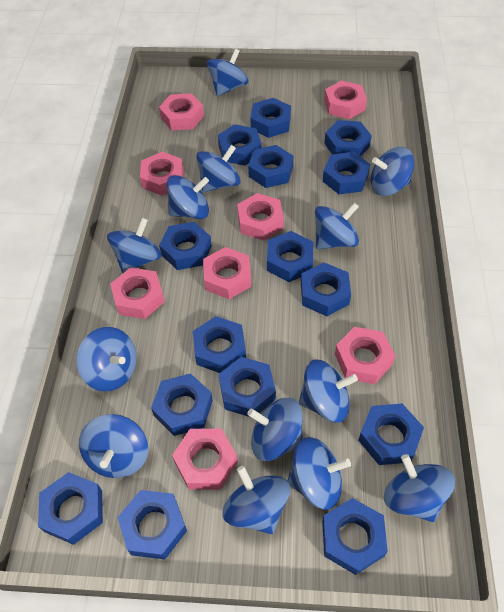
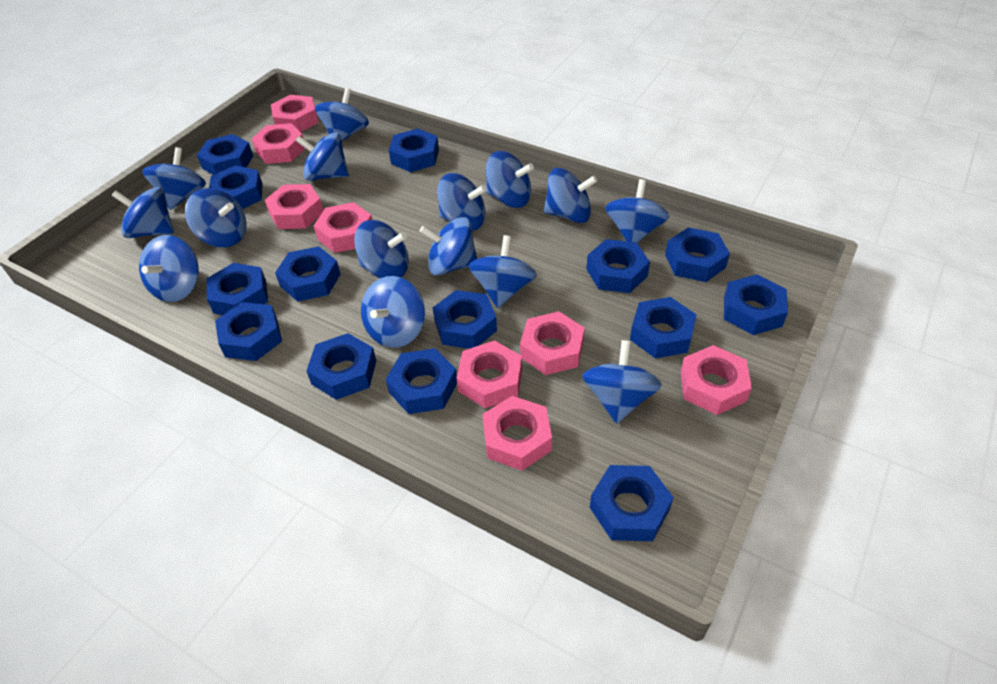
blue nut: [38,472,103,545] [117,490,187,559] [151,373,213,436] [159,222,212,270] [193,316,246,373] [218,124,262,166] [218,357,276,417] [248,145,294,188] [250,98,291,138] [267,231,313,282] [301,262,351,316] [322,498,388,575] [323,152,370,194] [324,120,372,157] [358,404,424,465] = 15 -> [197,134,253,175] [207,263,268,315] [209,165,263,209] [215,302,282,361] [275,246,340,302] [306,333,376,400] [386,348,457,414] [389,128,439,172] [433,290,497,349] [586,239,650,293] [590,465,674,541] [630,297,697,358] [665,227,730,282] [724,274,788,335] = 14
blue spinning top: [77,327,137,391] [79,414,148,478] [107,218,161,273] [167,175,209,219] [196,145,241,192] [207,49,249,96] [222,466,290,534] [247,398,303,461] [288,437,351,510] [299,360,358,423] [315,203,359,249] [371,147,414,196] [384,454,455,522] = 13 -> [111,187,174,238] [139,235,199,302] [142,147,206,210] [185,188,247,247] [295,132,349,181] [315,88,369,141] [354,220,409,278] [361,276,425,348] [419,217,477,276] [437,173,487,231] [469,235,537,308] [486,151,534,208] [544,168,598,223] [582,340,662,424] [605,179,670,243] = 15

